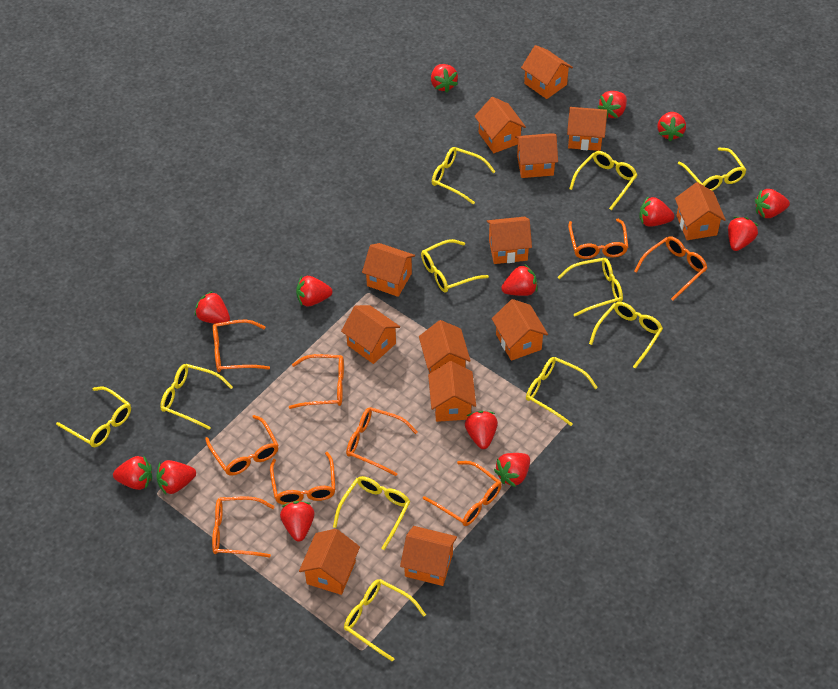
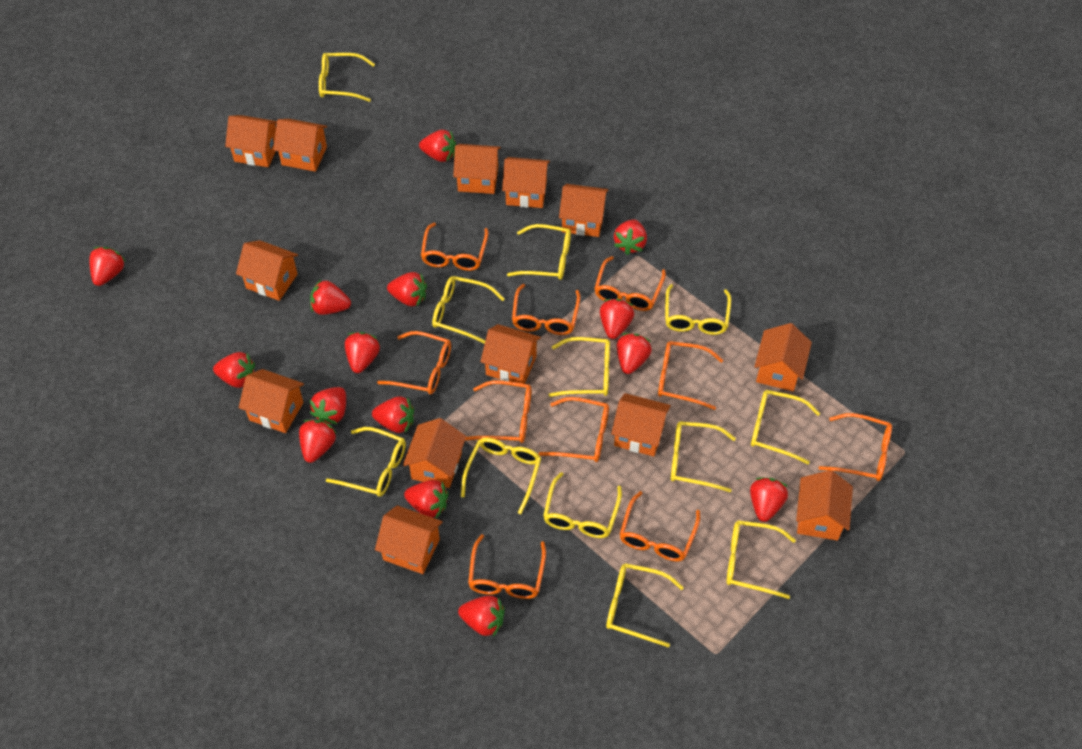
orange glasses: [205,415,278,475] [212,496,275,558] [213,320,270,372] [270,452,336,505] [289,354,344,409] [346,407,418,476] [423,461,502,526] [568,219,628,259] [634,236,707,301] = 9 -> [377,331,451,394] [421,223,488,271] [465,380,532,443] [468,534,546,599] [512,284,581,335] [539,397,609,462] [594,256,666,311] [619,491,700,562] [658,341,723,410] [819,413,892,481] = 10
red strawberry: [113,456,152,490] [157,460,196,494] [195,291,230,324] [280,501,315,541] [296,276,332,307] [431,64,458,93] [465,411,498,449] [494,453,530,487] [501,265,537,296] [598,91,627,118] [639,196,674,227] [658,112,686,141] [728,217,758,251] [755,189,790,218] = 14 -> [89,247,126,286] [213,352,255,388] [299,420,336,463] [310,280,351,315] [310,387,346,424] [345,332,380,373] [372,396,414,433] [387,272,427,307] [404,480,448,518] [419,130,456,162] [458,596,505,637] [600,299,634,339] [614,219,647,255] [617,333,652,374] [750,477,788,522] = 15
yellow glasses: [56,387,131,448] [160,364,233,430] [333,476,410,550] [344,579,426,662] [421,239,489,293] [432,147,496,204] [526,357,598,426] [558,258,623,316] [569,151,637,210] [589,302,663,369] [678,147,746,191] = 11 -> [319,53,375,102] [326,427,406,497] [432,276,505,344] [461,437,541,514] [507,224,571,280] [543,472,622,538] [549,337,610,397] [606,563,684,648] [665,284,731,335] [671,421,736,492] [726,520,796,599] [751,390,820,464] = 12

